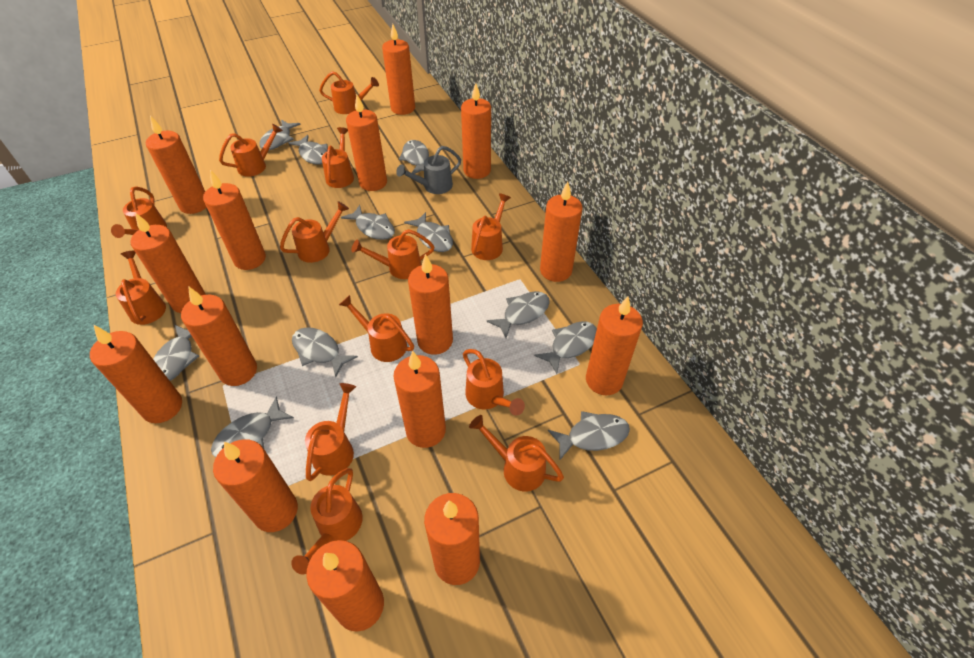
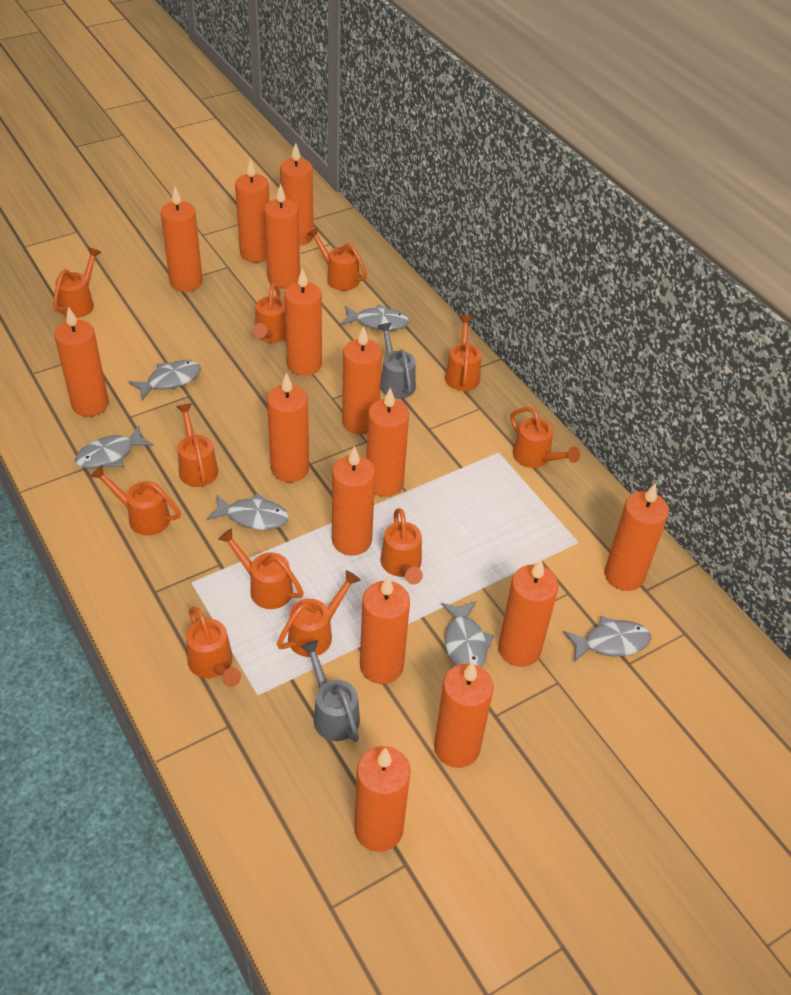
grey fish: [153,325,199,381] [211,397,294,457] [259,120,301,150] [289,135,328,165] [292,327,358,377] [341,205,395,240] [399,140,429,174] [404,212,453,252] [486,291,550,338] [534,321,597,374] [548,411,630,460] = 11 -> [75,425,154,469] [128,360,201,400] [207,493,289,530] [341,304,409,331] [441,601,494,668] [564,616,651,663] = 6
grey watering can: [396,146,461,194] = 1 -> [301,640,360,742] [378,323,416,399] = 2
orange watering can: [111,186,167,238] [116,251,166,325] [219,124,283,177] [280,201,349,263] [291,468,363,575] [305,383,356,481] [319,71,379,114] [322,127,354,188] [339,295,414,362] [351,229,434,279] [463,349,525,416] [469,415,564,492] [471,193,511,260] = 13 -> [53,247,101,318] [90,465,181,536] [176,403,218,487] [186,607,241,687] [218,528,304,609] [253,284,286,343] [277,570,361,657] [307,227,367,291] [381,508,423,584] [445,315,481,391] [510,407,580,468] = 11

